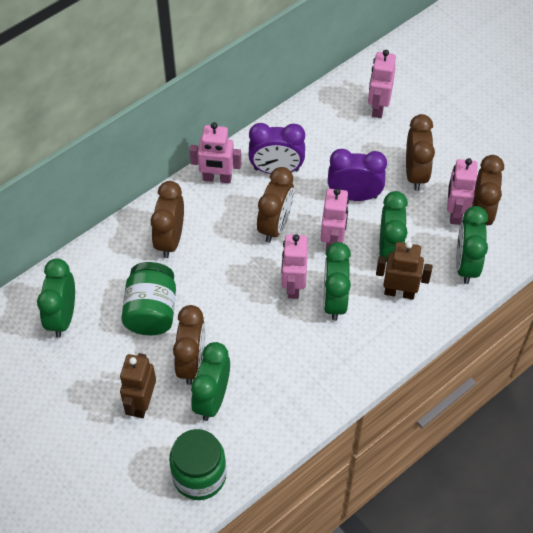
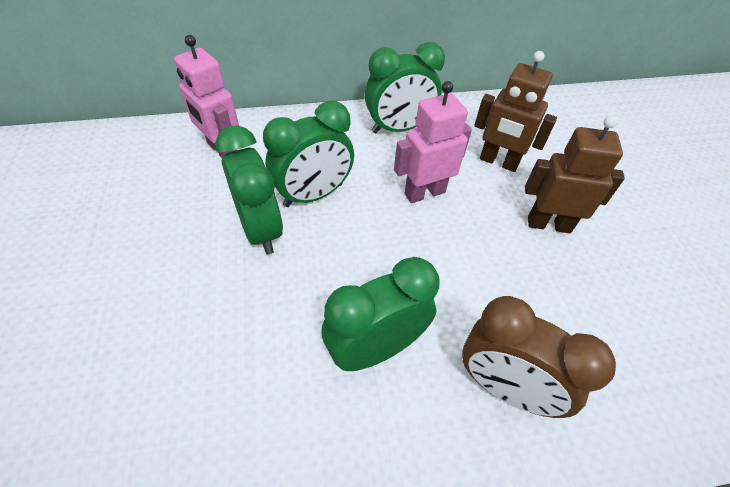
brown clock: [151,181,184,258] [173,305,205,385] [257,167,294,243] [406,114,435,191] [472,155,504,225] = 5 -> [462,296,616,418] = 1
green clock: [37,258,75,337] [191,342,230,421] [324,242,351,321] [379,191,408,262] [456,206,488,284] = 5 -> [215,126,283,254] [263,101,354,207] [321,257,440,371] [365,42,445,133] = 4
green jar: [122,262,176,335] [169,429,226,500] = 2 -> none = 0
pink robot: [190,122,241,183] [281,234,308,299] [321,188,349,251] [368,50,396,118] [447,158,478,225] = 5 -> [174,35,239,158] [394,81,472,203] = 2
purple clock: [248,123,305,174] [328,149,387,201] = 2 -> none = 0

